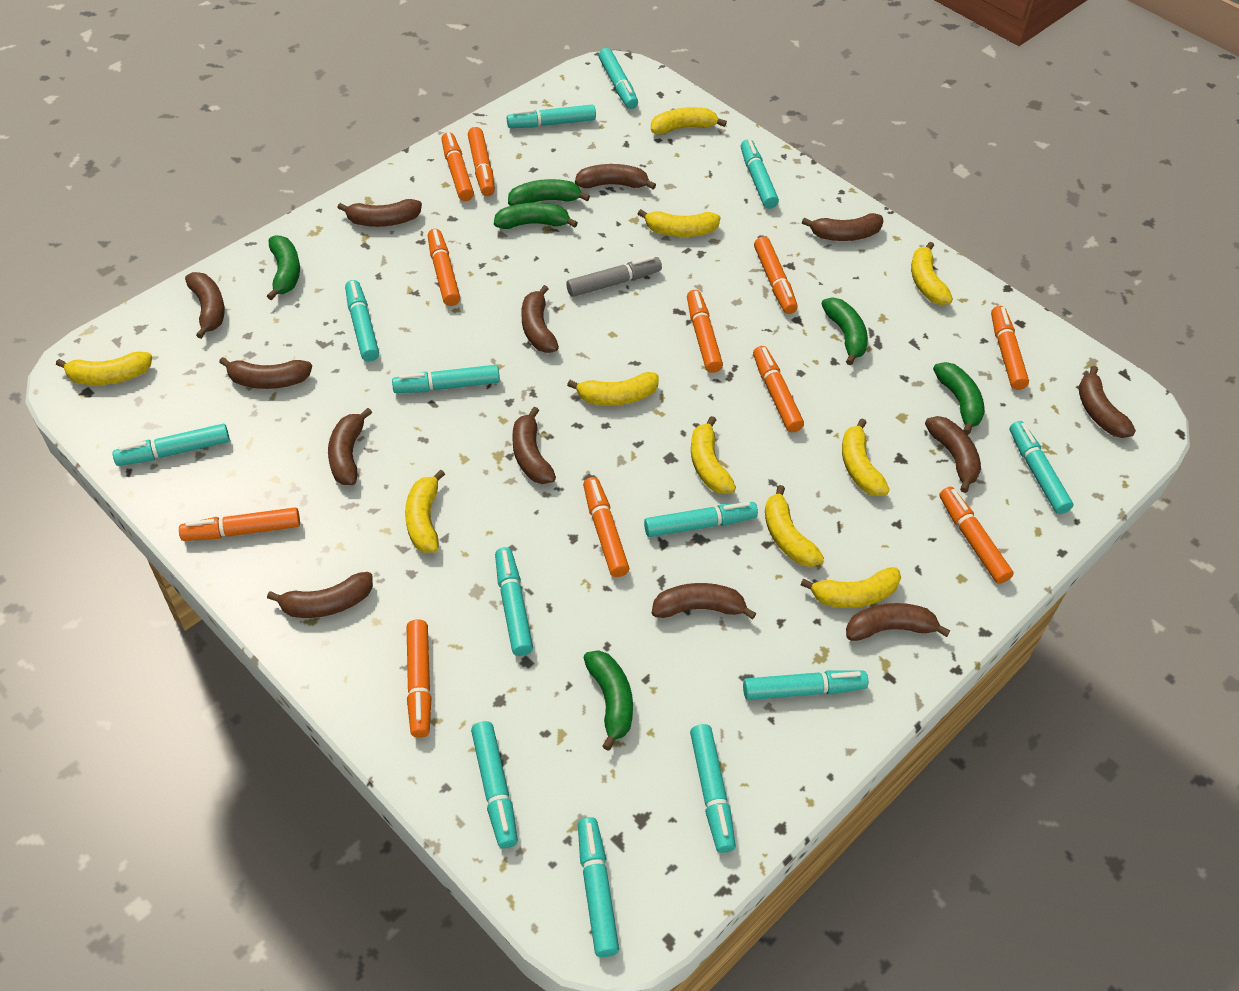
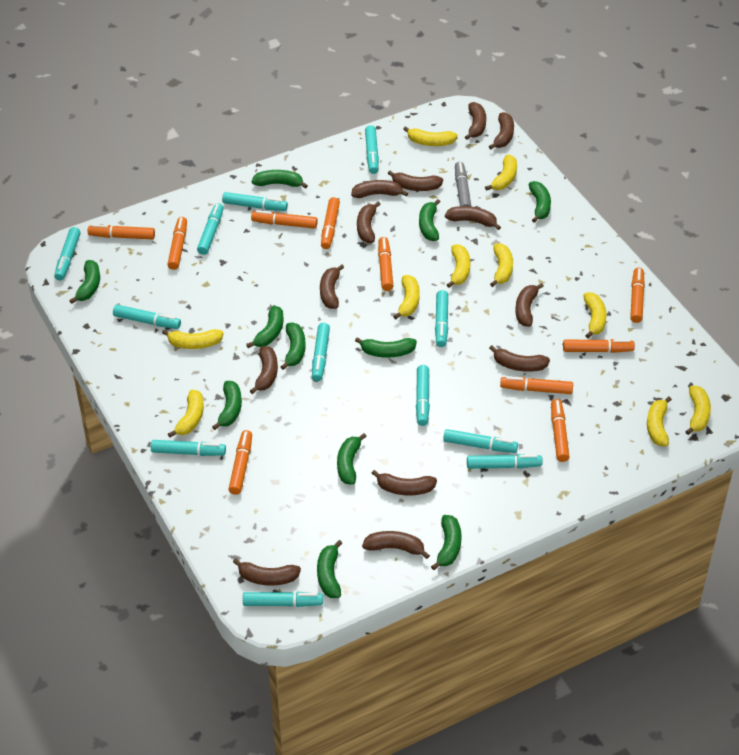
green banana: [267,235,300,300] [494,203,578,229] [508,179,590,206] [583,650,633,751] [821,298,868,365] [933,362,984,435] = 6 -> [69,260,100,304] [212,381,242,430] [246,306,284,348] [252,170,308,189] [281,323,306,370] [317,540,342,598] [337,433,367,485] [355,337,417,358] [419,199,440,241] [431,515,462,570] [529,181,551,223] = 11
orange marker: [179,507,300,541] [406,619,432,738] [428,229,460,306] [442,132,474,201] [468,127,495,196] [583,477,630,577] [687,290,723,373] [753,346,804,432] [754,236,798,314] [939,487,1014,584] [991,306,1029,390] = 11 -> [88,224,155,239] [167,217,187,270] [228,430,252,495] [251,210,318,229] [321,197,340,249] [378,237,393,291] [500,376,573,394] [551,399,569,462] [563,339,635,353] [630,268,645,323] = 10
turquoise marker: [112,424,230,466] [345,280,379,362] [392,365,500,393] [471,721,518,849] [495,547,533,656] [507,105,596,128] [578,817,619,957] [599,48,638,109] [644,502,758,537] [690,724,736,853] [741,139,779,209] [743,670,868,700] [1010,421,1073,514] = 13 -> [54,227,81,280] [113,305,181,329] [151,440,226,456] [197,203,224,255] [222,192,288,211] [243,592,323,607] [312,323,330,381] [365,125,379,174] [416,365,430,426] [435,290,448,347] [443,429,518,453] [467,454,542,469] = 12

